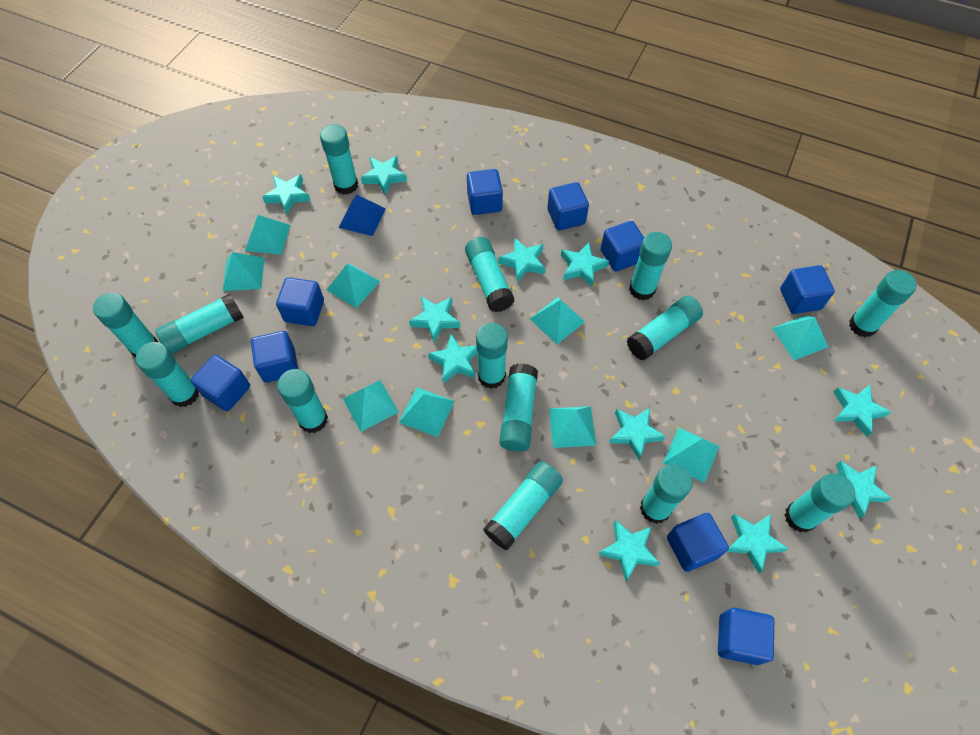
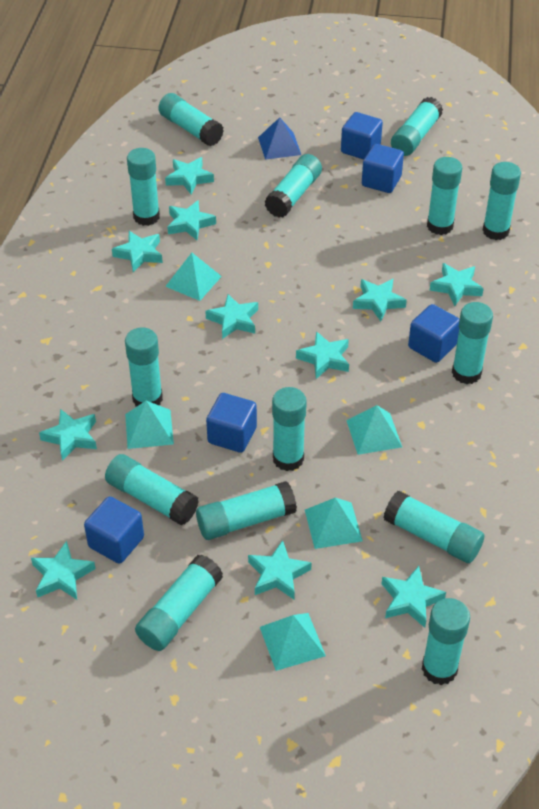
blue cube: [191,355,250,411] [251,331,298,383] [276,277,324,326] [467,169,503,215] [547,182,589,230] [601,221,644,272] [667,513,729,572] [718,608,774,665] [780,265,835,314] = 9 -> [84,496,144,564] [206,393,257,453] [341,112,383,160] [362,144,404,193] [408,304,460,363] = 5
turquoise pyramid: [223,252,265,291] [245,215,291,254] [326,264,380,308] [343,380,399,432] [399,387,455,437] [530,297,585,344] [549,406,596,448] [663,428,719,483] [772,315,828,360] = 9 -> [125,401,174,449] [165,253,222,301] [260,613,326,671] [305,498,363,549] [346,405,402,455] = 5

